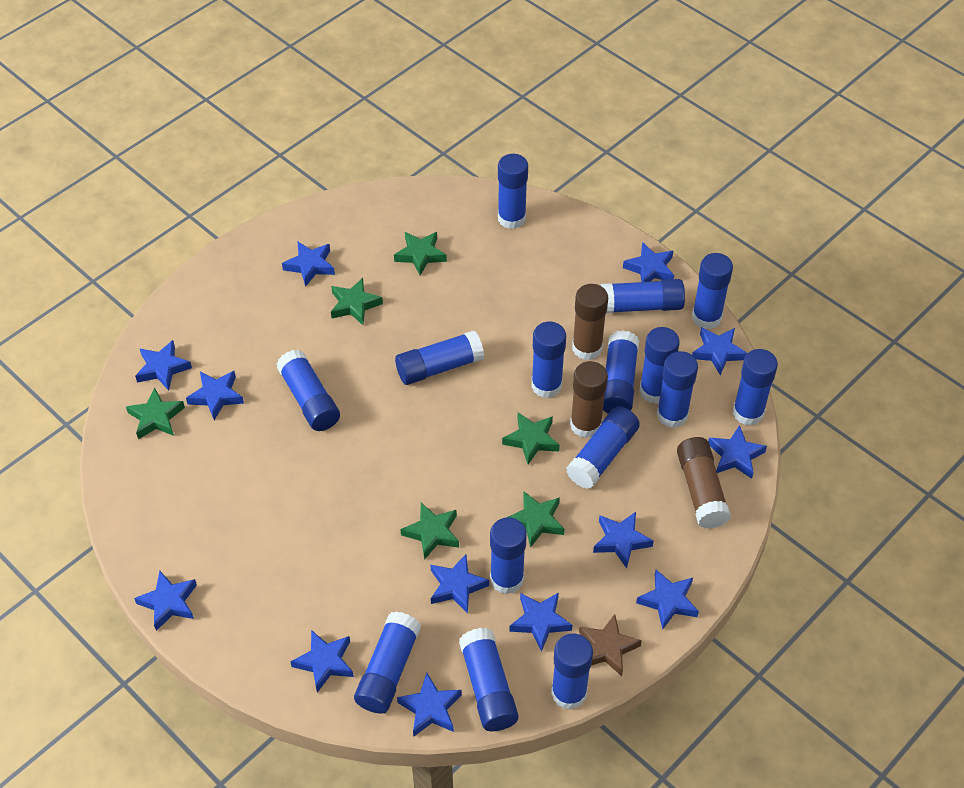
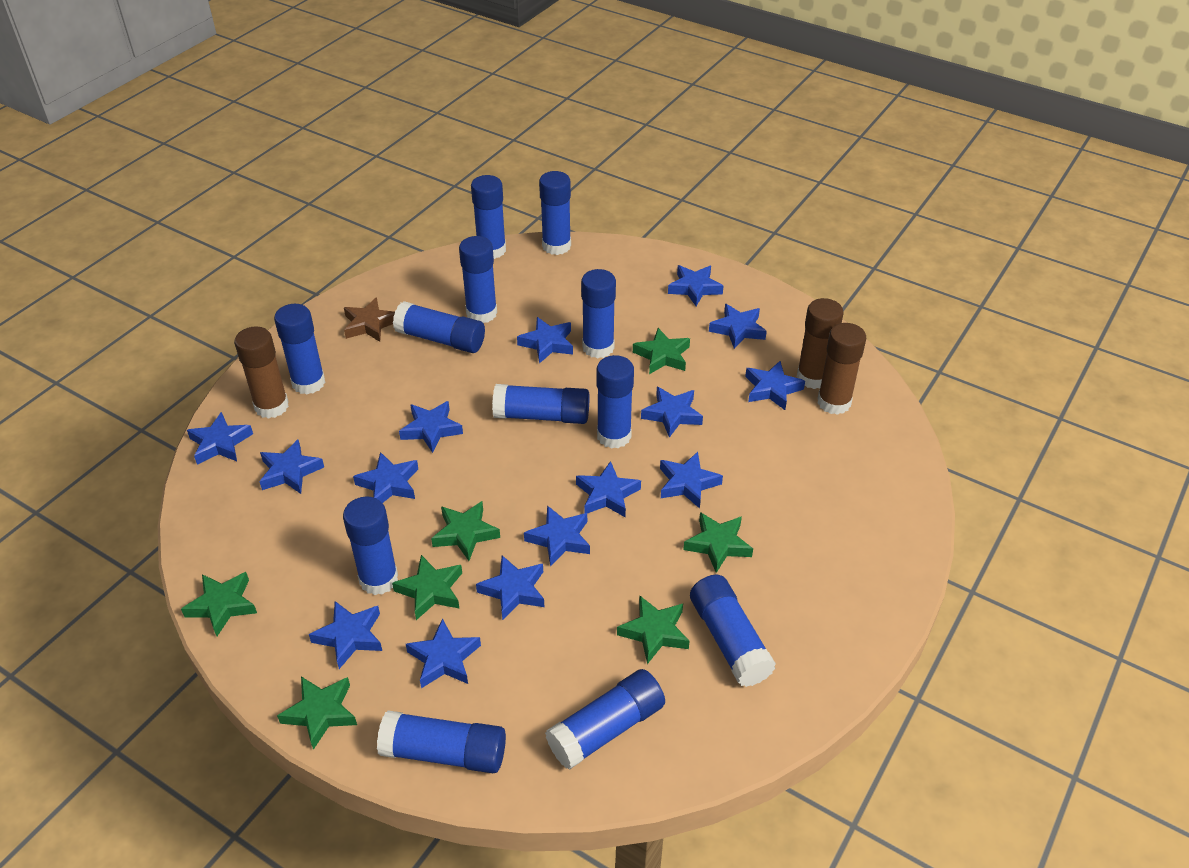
blue glue stick: [276,349,340,431] [354,612,421,714] [395,330,484,385] [459,628,518,731] [490,517,527,594] [498,154,528,229] [531,322,566,398] [551,633,593,710] [566,406,640,489] [600,279,685,313] [603,330,639,414] [639,327,680,404] [657,351,698,428] [692,253,733,329] [733,349,778,426] = 15 -> [274,304,325,394] [343,497,398,595] [377,711,506,773] [393,301,485,353] [459,236,497,323] [471,175,506,259] [492,384,589,424] [539,171,571,255] [545,669,665,770] [581,269,616,358] [597,355,634,449] [690,575,776,687] = 12
blue star: [134,571,197,631] [135,340,192,390] [186,371,244,420] [282,242,335,287] [290,630,354,693] [397,673,462,737] [430,554,489,614] [509,592,573,652] [593,512,654,569] [623,242,674,282] [636,570,699,630] [692,327,748,375] [708,425,767,479] = 13 -> [187,412,253,465] [259,439,324,494] [309,601,382,669] [353,452,418,503] [399,401,463,453] [406,618,481,688] [476,555,544,621] [517,317,573,364] [524,506,590,567] [576,461,641,517] [641,387,703,438] [660,452,723,509] [668,265,724,306] [709,304,767,349] [745,361,805,410] = 15
green star: [126,388,185,439] [331,278,383,325] [394,232,447,275] [400,503,459,560] [502,412,560,465] [508,491,564,548] = 6 -> [181,572,257,636] [277,676,357,750] [392,555,462,620] [431,501,500,561] [617,596,690,664] [633,328,690,374] [683,512,753,573] = 7

